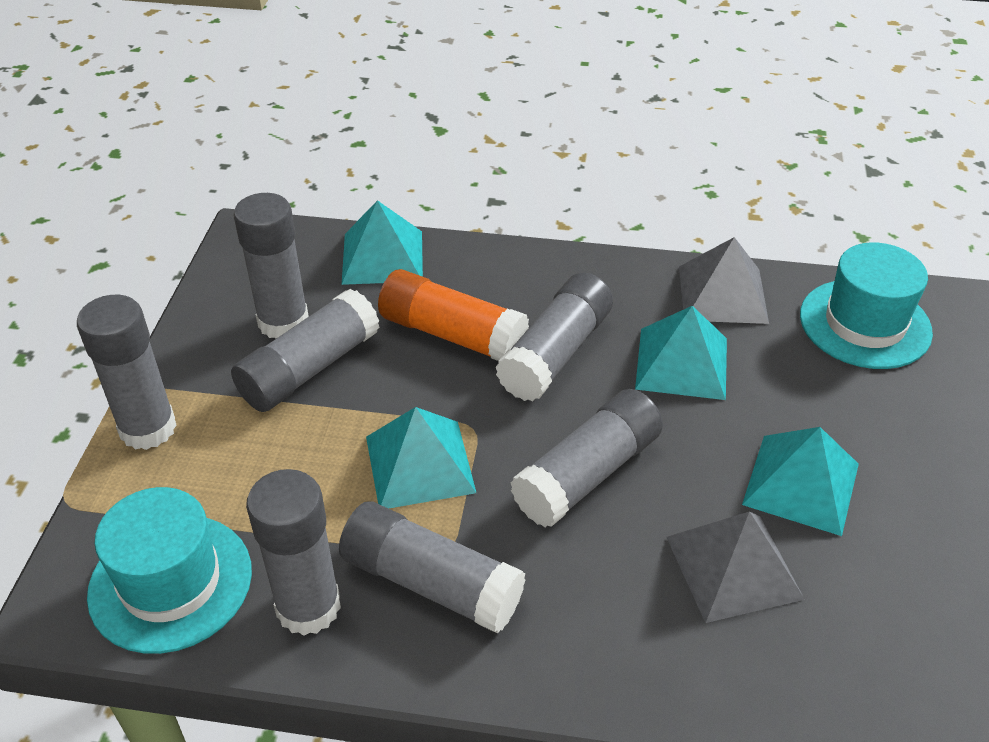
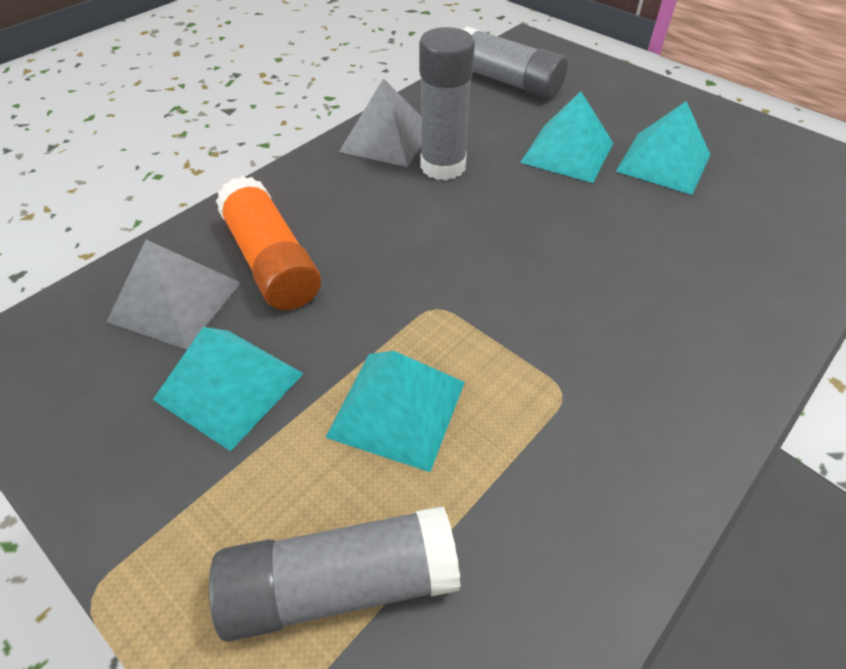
grey glue stick: [77,295,177,450] [231,289,380,412] [233,193,309,338] [246,469,341,636] [339,501,525,634] [496,273,613,401] [511,389,663,527] = 7 -> [209,506,461,642] [419,27,475,180] [462,26,568,99] = 3
turquoise hat: [87,487,252,654] [800,242,933,369] = 2 -> none = 0

